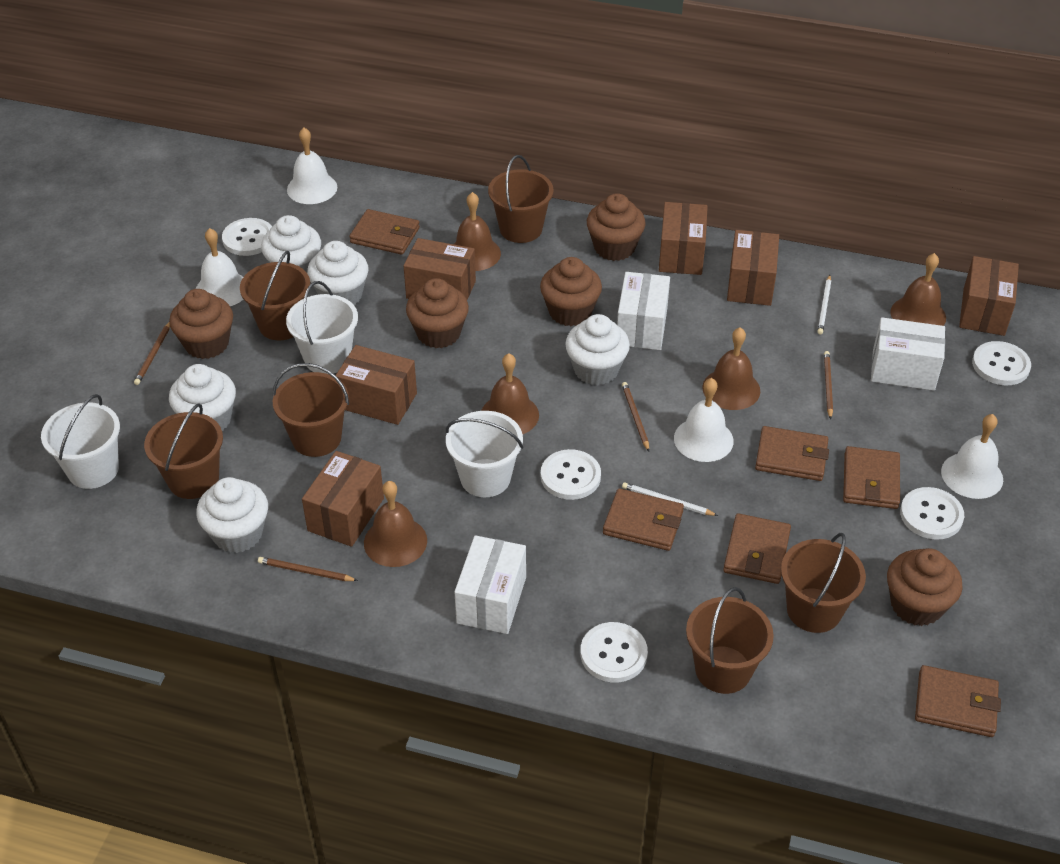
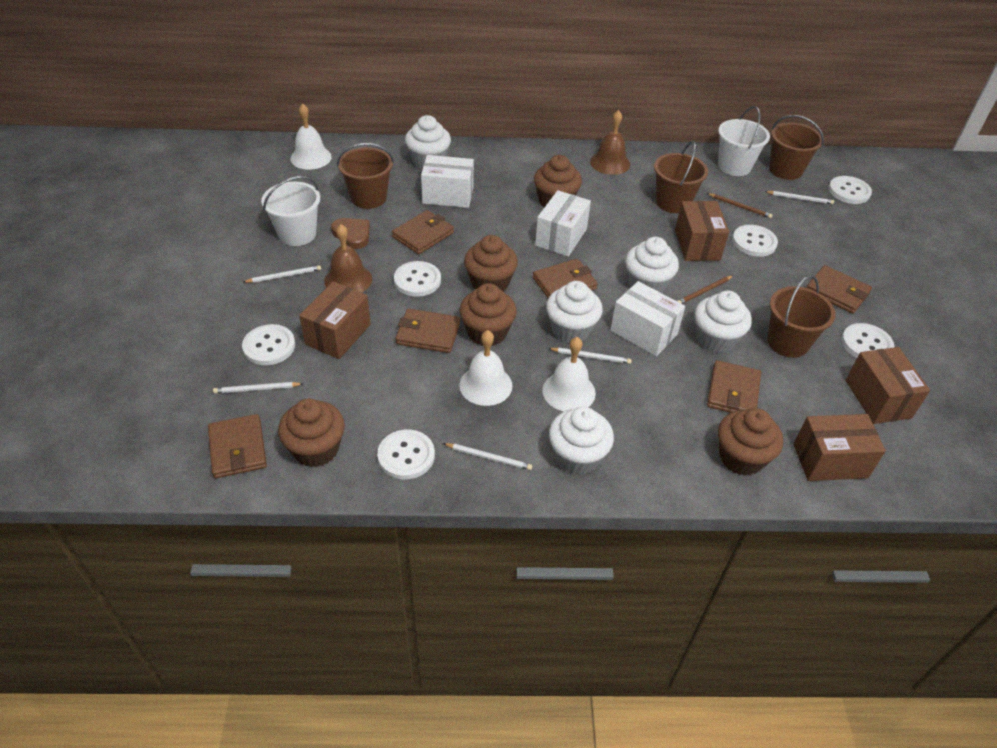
brown bell: [364,481,427,567] [454,192,501,271] [481,353,539,434] [702,327,760,410] [890,253,946,326] = 5 -> [324,224,372,293] [590,110,630,175] = 2
brown box: [302,451,384,547] [336,345,417,425] [404,238,476,299] [659,202,708,275] [727,230,779,306] [959,256,1019,336] = 6 -> [299,282,371,359] [675,201,729,261] [793,414,886,481] [846,347,930,424] = 4
brown bucket: [144,403,223,499] [240,251,310,340] [272,363,349,457] [488,155,553,243] [686,587,774,694] [781,533,866,633] = 6 -> [337,143,394,209] [654,141,708,213] [767,275,836,358] [769,115,824,180] = 4
brown heart: none = 0 -> [331,218,370,249] = 1
brown pencil: [134,322,170,385] [258,557,358,581] [622,382,649,451] [824,351,833,419] = 4 -> [677,276,733,304] [707,193,773,218] = 2
white bell: [196,228,243,306] [287,127,337,204] [674,378,734,462] [941,414,1003,499] = 4 -> [290,103,332,170] [459,330,512,406] [542,337,596,411] = 3
white bucket: [41,394,120,489] [286,281,358,374] [446,411,523,497] = 3 -> [261,176,320,246] [718,106,770,176] = 2
white button: [222,218,272,256] [541,449,601,500] [580,622,648,682] [900,487,964,540] [972,341,1031,385] = 5 -> [242,324,295,365] [377,429,435,480] [394,261,441,297] [732,225,778,257] [828,176,872,204] [841,323,894,358] = 6
white pencil: [622,482,718,516] [817,275,831,334] = 2 -> [213,382,303,393] [243,265,321,283] [443,443,532,470] [548,348,632,364] [765,191,834,204] = 5

